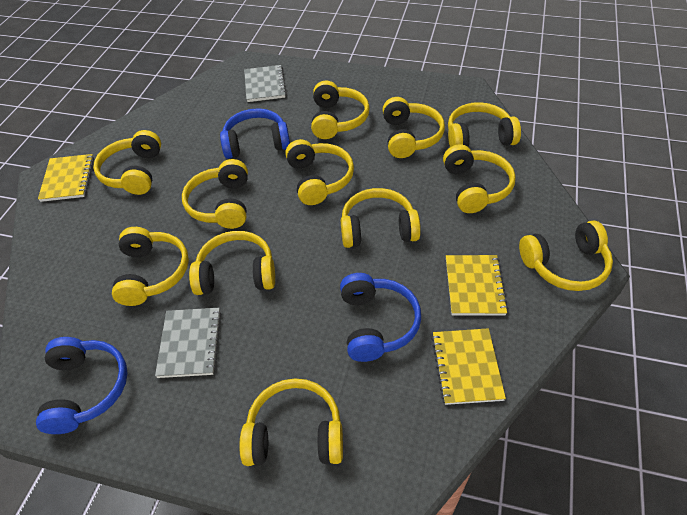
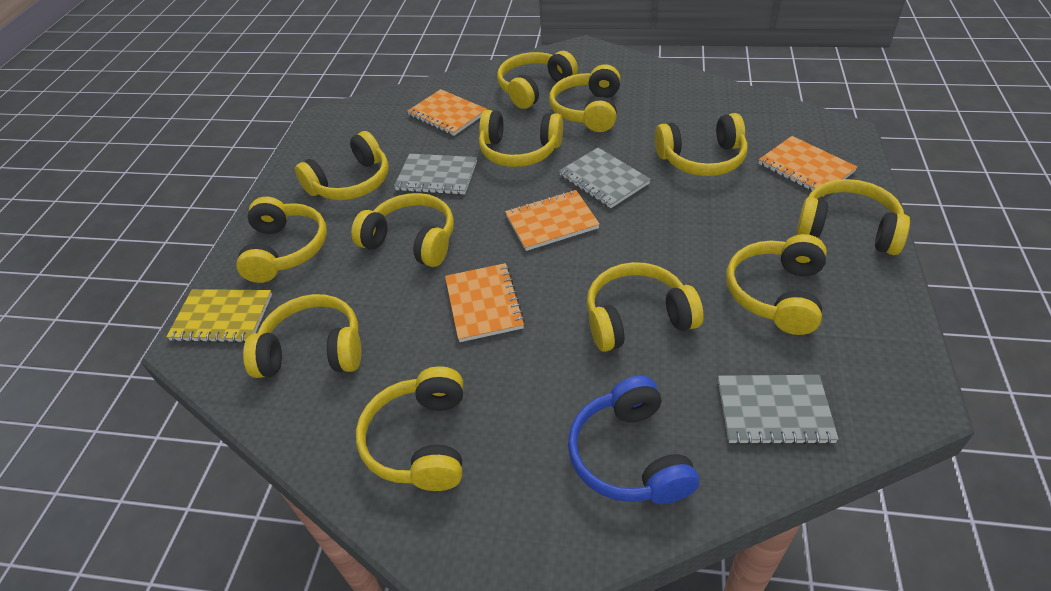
blue headphones: [36,337,128,434] [220,108,290,159] [340,273,421,362] = 3 -> [568,376,699,504] = 1
grey notebook: [155,308,221,378] [244,65,287,102] = 2 -> [394,154,477,195] [559,148,651,208] [718,375,839,445] = 3
orange notebook: none = 0 -> [407,89,487,136] [445,263,525,342] [505,190,600,251] [759,136,857,196] = 4
yellow notebook: [38,154,94,202] [432,328,506,405] [446,255,508,315] = 3 -> [166,289,272,343] = 1

